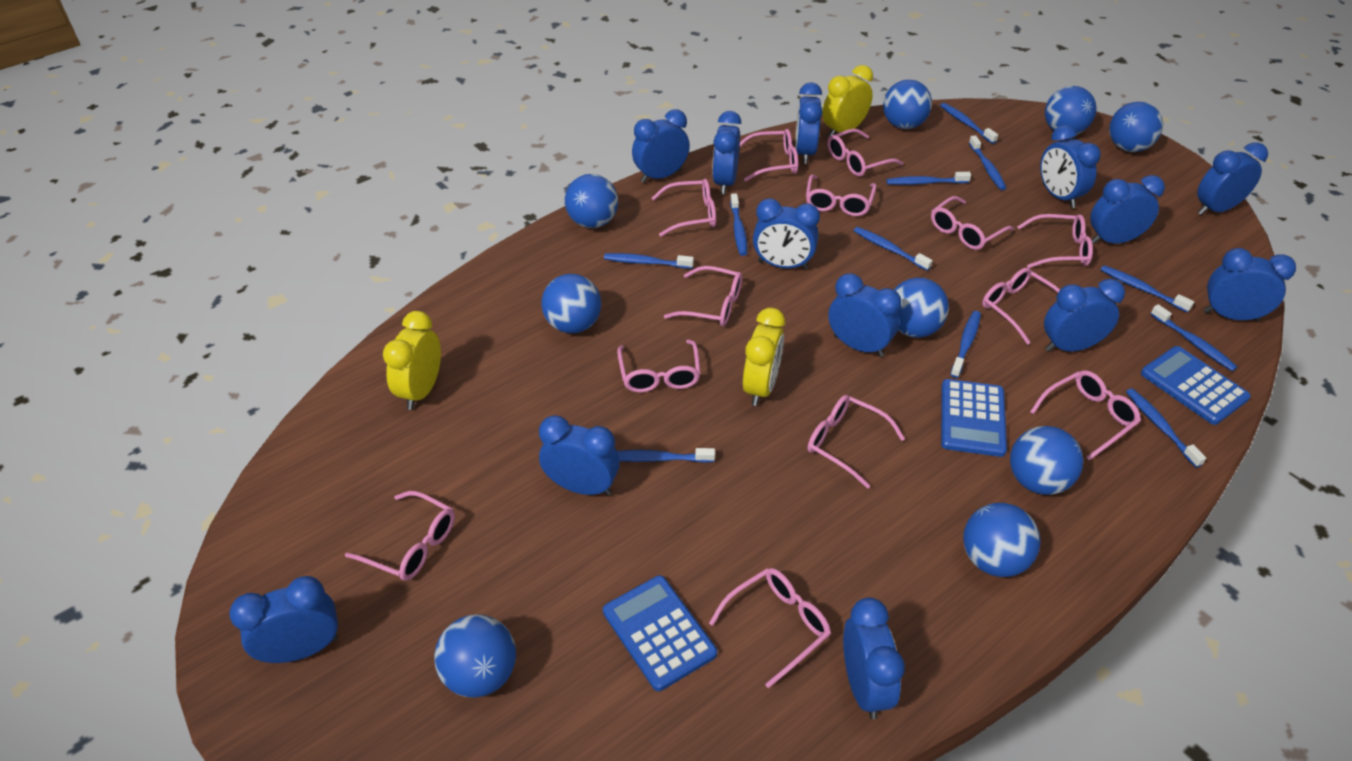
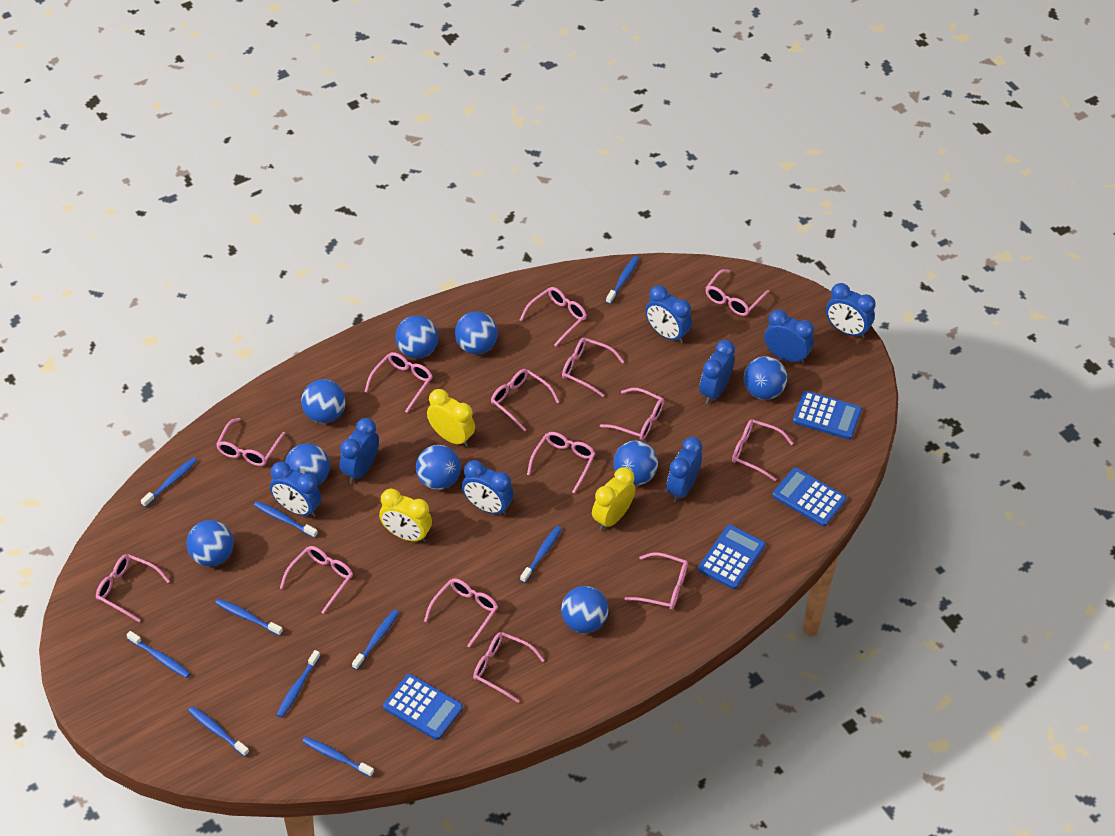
blue calculator: [603,575,717,691] [941,379,1007,457] [1141,346,1251,425] = 3 -> [383,674,463,740] [698,525,766,589] [772,468,847,527] [793,391,862,440] = 4
blue clock: [229,576,338,663] [539,415,620,496] [632,109,690,183] [712,111,741,194] [753,198,820,269] [795,82,823,164] [828,273,901,357] [843,597,905,719] [1040,125,1101,208] [1044,279,1125,352] [1090,175,1165,244] [1197,142,1268,215] [1204,248,1296,321] = 13 -> [270,462,321,518] [340,418,379,484] [462,460,514,516] [645,285,692,344] [667,437,703,503] [699,340,735,404] [764,310,814,364] [826,283,876,338] = 8
blue toothbrush: [604,253,694,269] [617,448,715,463] [730,193,747,256] [854,227,933,271] [886,172,971,185] [940,103,998,144] [950,311,981,378] [969,135,1006,190] [1100,265,1194,313] [1126,388,1206,468] [1150,304,1237,371] = 11 -> [126,631,190,678] [141,457,197,507] [188,706,249,757] [215,598,283,636] [254,501,318,538] [276,650,320,718] [302,737,374,777] [352,609,399,670] [520,526,562,583] [606,256,639,304] = 10
pink glasses: [345,491,455,581] [617,340,701,392] [652,179,716,236] [664,266,742,326] [709,568,831,688] [740,129,798,181] [806,174,877,216] [807,395,905,488] [827,129,903,177] [931,196,1014,250] [982,268,1060,345] [1017,214,1093,268] [1030,370,1141,460] = 13 -> [96,554,170,622] [216,418,286,466] [280,546,353,614] [364,352,433,413] [424,578,498,648] [473,632,544,703] [491,369,559,432] [520,287,587,346] [527,432,596,493] [562,338,624,397] [600,388,664,440] [624,552,688,610] [705,269,770,316] [732,419,794,481] = 14

